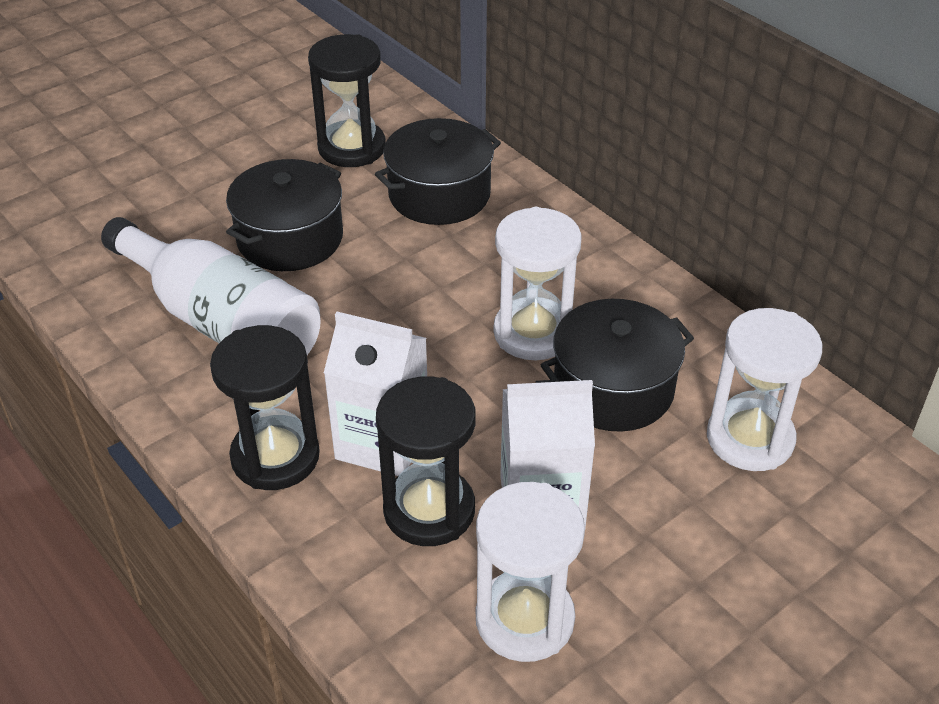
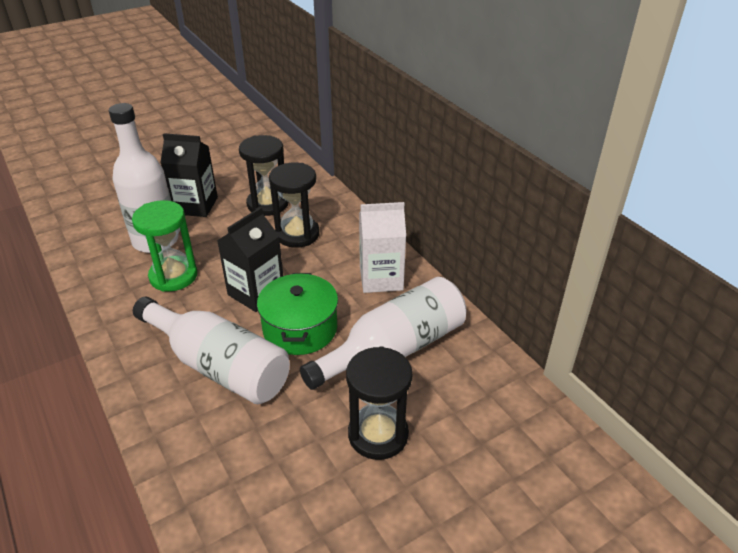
black carton: none = 0 -> [160,133,218,217] [217,207,283,312] = 2
black pot: [226,159,343,271] [375,118,501,225] [541,299,694,432] = 3 -> none = 0
green hourglass: none = 0 -> [132,200,197,292] = 1
green pot: none = 0 -> [257,273,338,355] = 1
white bottle: [101,217,321,355] = 1 -> [109,103,179,253] [133,297,290,404] [300,277,466,390] = 3
white carton: [324,312,427,476] [500,380,595,528] = 2 -> [359,202,406,293] = 1
white hourglass: [476,482,585,662] [493,207,582,360] [707,308,822,471] = 3 -> none = 0

